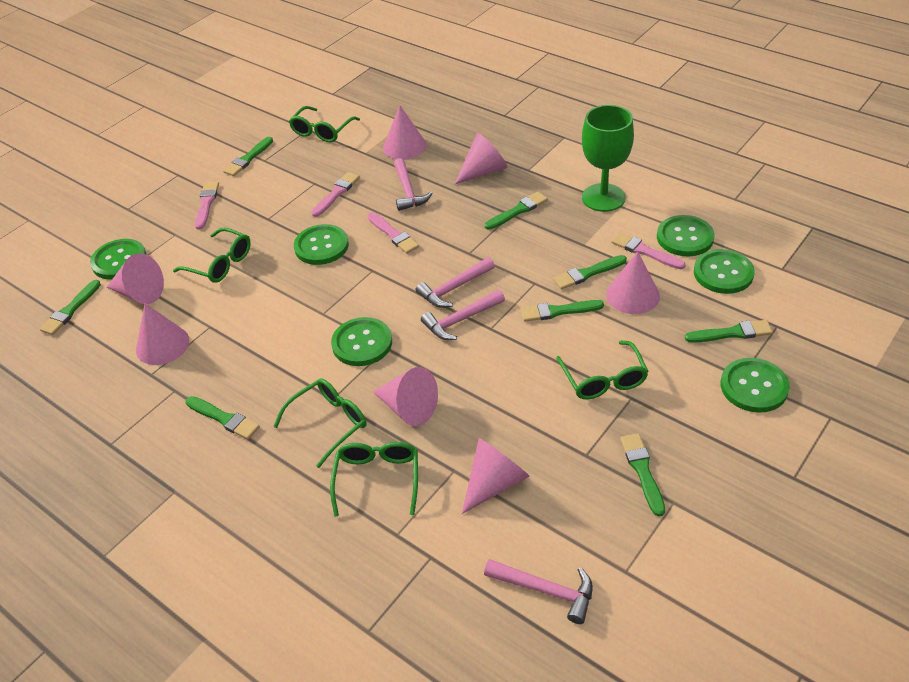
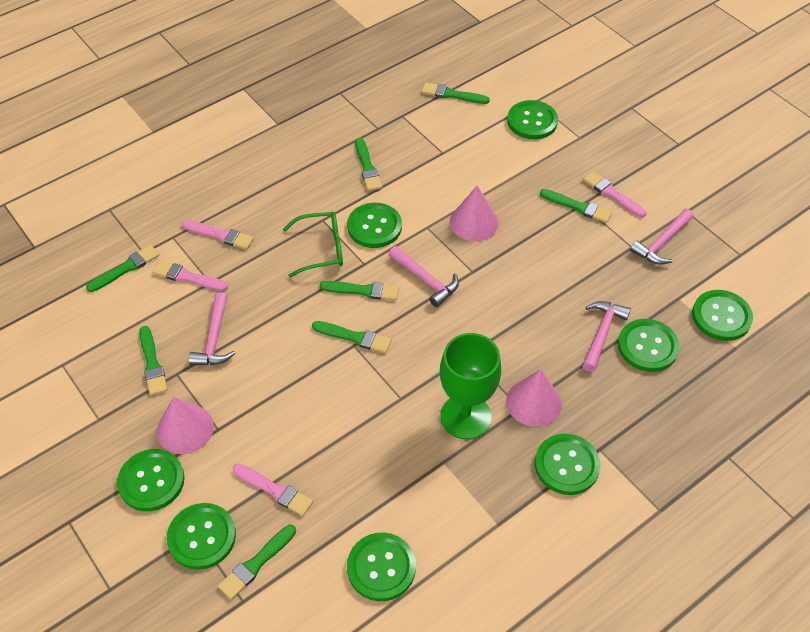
green button: [90,239,147,280] [294,224,349,265] [331,317,392,366] [657,215,715,256] [694,249,755,294] [721,358,790,413] = 6 -> [117,449,185,511] [167,503,236,570] [347,203,402,248] [347,532,416,601] [507,100,558,139] [535,434,601,495] [618,319,679,372] [692,290,753,341] = 8
green glasses: [173,227,251,283] [273,378,366,468] [289,106,360,143] [330,442,418,517] [556,341,649,399] = 5 -> [283,212,343,277] = 1
pink cone: [107,253,164,304] [136,303,190,365] [373,367,438,426] [383,105,427,160] [455,133,507,184] [462,438,530,514] [606,251,660,314] = 7 -> [157,397,214,454] [450,186,498,241] [506,369,562,427] = 3

